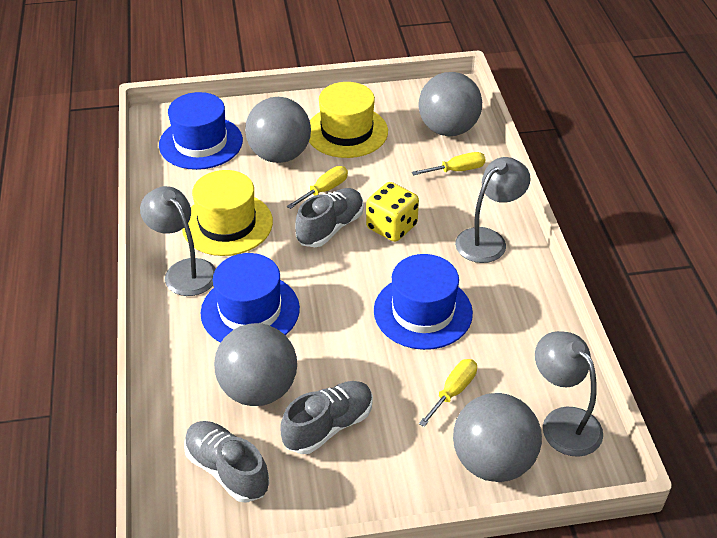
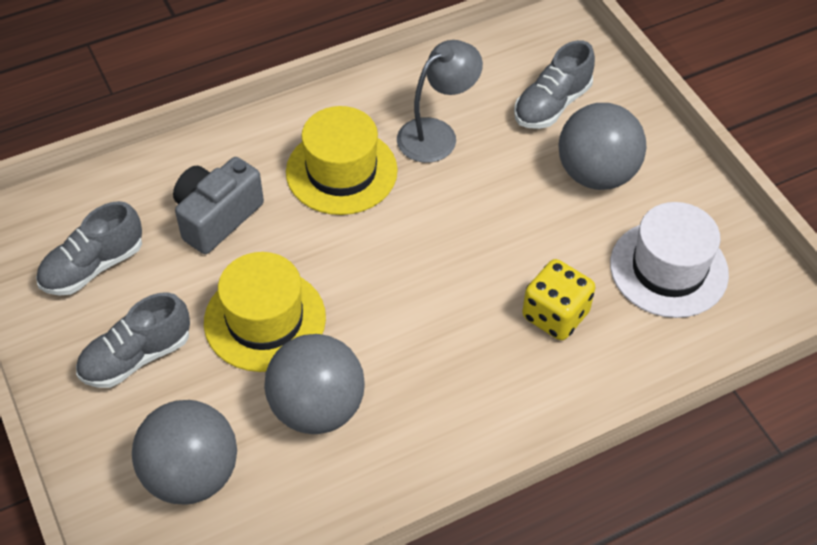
blue hat: [159,92,243,170] [201,253,300,343] [374,254,473,350] = 3 -> none = 0
grey ball: [214,323,297,406] [245,97,311,163] [418,72,482,136] [453,393,542,482] = 4 -> [132,400,237,505] [264,334,365,434] [558,103,647,190] = 3
grey camera: none = 0 -> [173,157,264,254] = 1
grey lamp: [140,186,216,296] [455,157,530,263] [535,331,603,457] = 3 -> [397,40,483,163] = 1
white hat: none = 0 -> [610,202,729,318] = 1
yellow screwdriver: [287,166,348,209] [412,152,486,175] [419,359,477,427] = 3 -> none = 0

